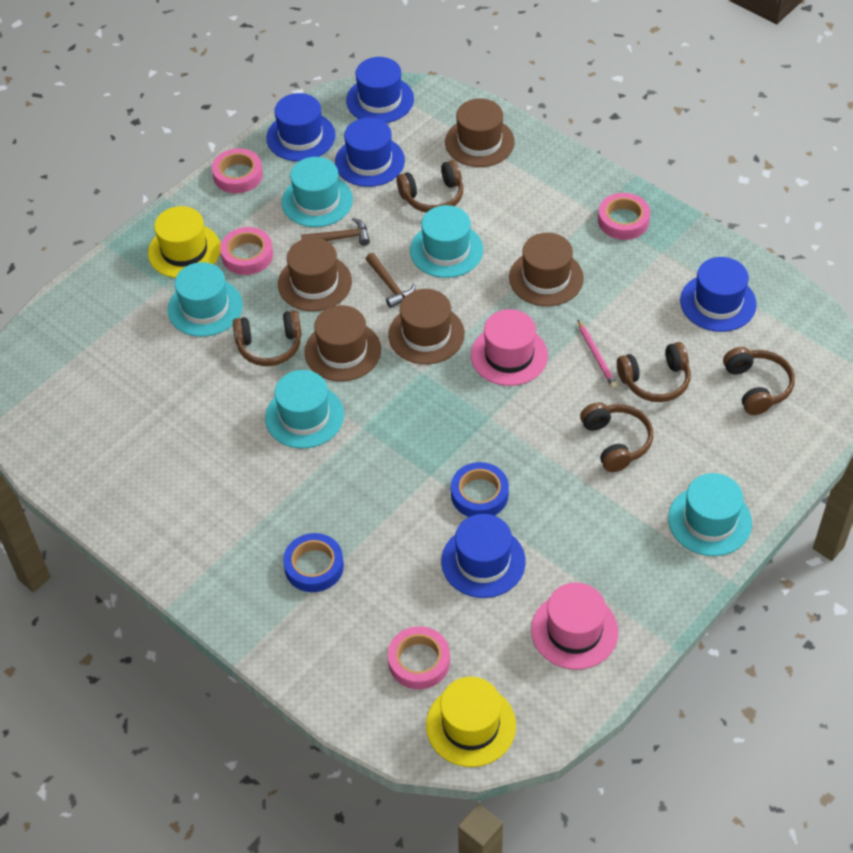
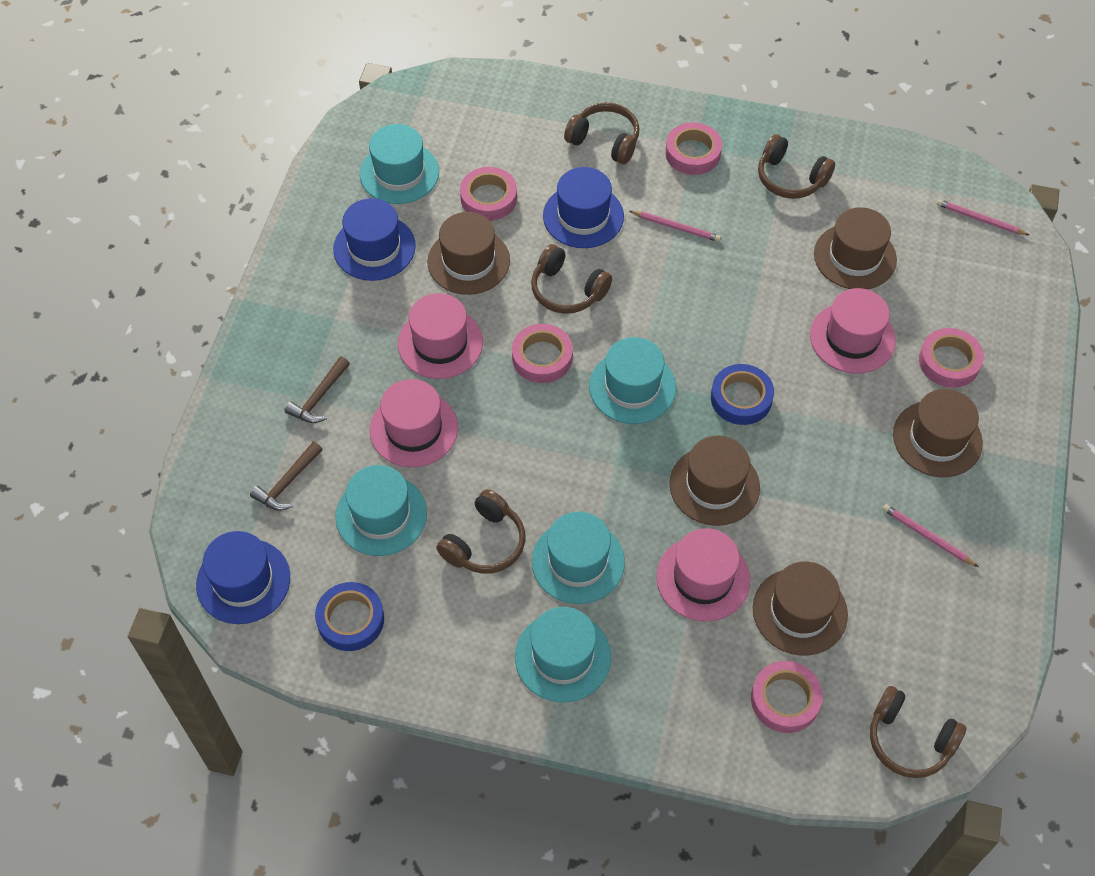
blue hat: [266,93,336,161] [335,118,405,187] [346,57,414,123] [441,514,526,598] [680,257,757,332] = 5 -> [196,531,290,624] [333,198,416,281] [543,167,624,248] = 3
pink hat: [471,309,548,386] [531,582,618,670] = 2 -> [370,379,458,467] [398,293,483,379] [656,528,750,622] [810,288,896,373] = 4
pink pencil: [578,320,617,388] = 1 -> [630,211,721,242] [882,504,978,567] [936,199,1029,235] = 3
pink tape: [212,148,263,193] [220,227,273,275] [388,626,450,689] [598,193,650,240] = 4 -> [460,167,517,221] [512,324,573,383] [665,122,722,175] [751,661,823,733] [919,328,984,388] = 5
yellow hat: [148,206,221,278] [426,677,516,767] = 2 -> none = 0

